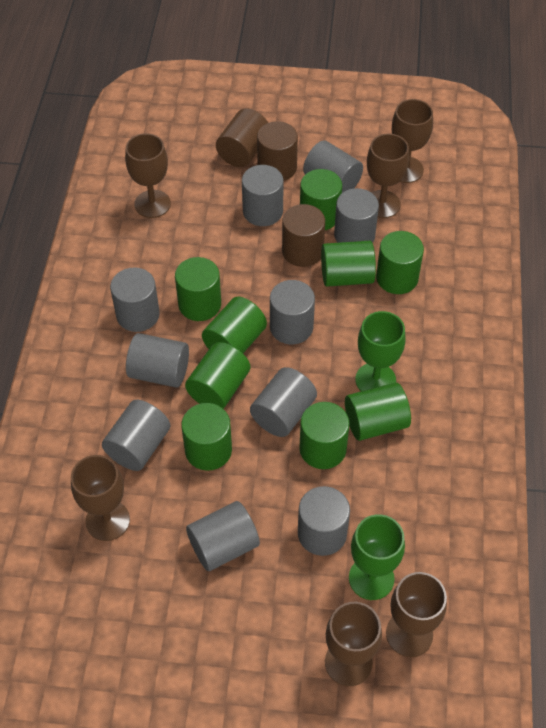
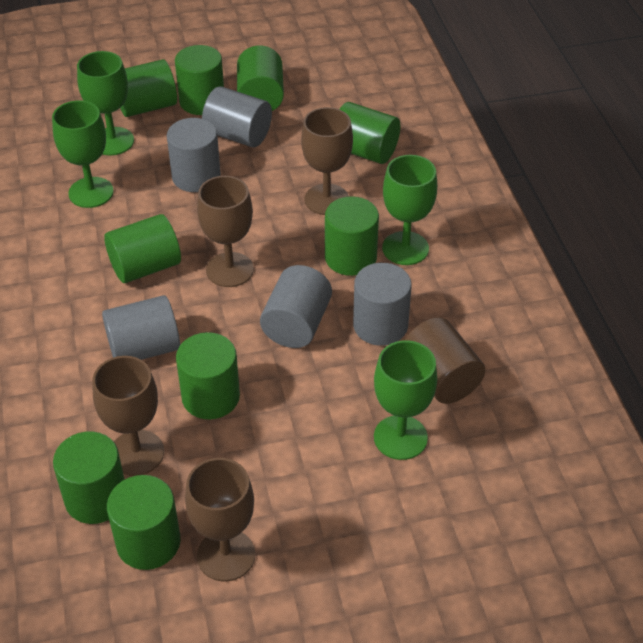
brown cylinder: [216,108,268,167] [257,121,298,181] [282,204,325,267] = 3 -> [405,318,485,404] = 1
brown goblet: [71,455,130,541] [125,133,171,218] [325,602,382,686] [367,134,409,218] [386,572,447,657] [392,99,433,183] = 6 -> [93,356,164,476] [185,458,255,581] [197,176,254,287] [301,107,353,215] = 4
green goblet: [349,514,405,600] [355,311,406,391] = 2 -> [52,100,114,208] [77,51,134,156] [374,340,437,460] [382,155,437,265] = 4
grey cylinder: [102,400,170,471] [110,267,160,332] [126,333,189,388] [186,501,260,571] [242,165,284,226] [250,367,317,437] [270,280,315,344] [298,486,350,556] [303,140,363,193] [334,188,379,243] = 10 -> [102,295,180,360] [167,118,221,192] [202,86,272,147] [260,265,332,348] [353,263,412,346] = 5

